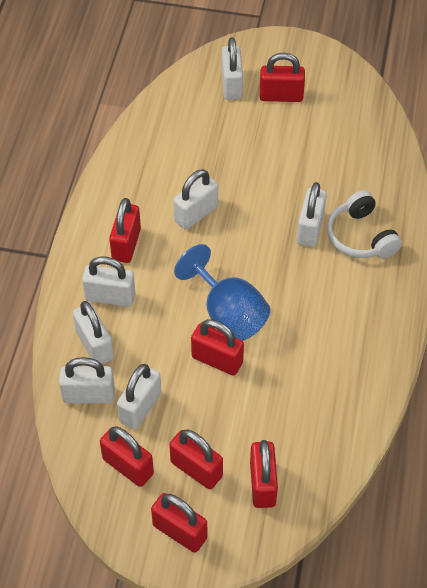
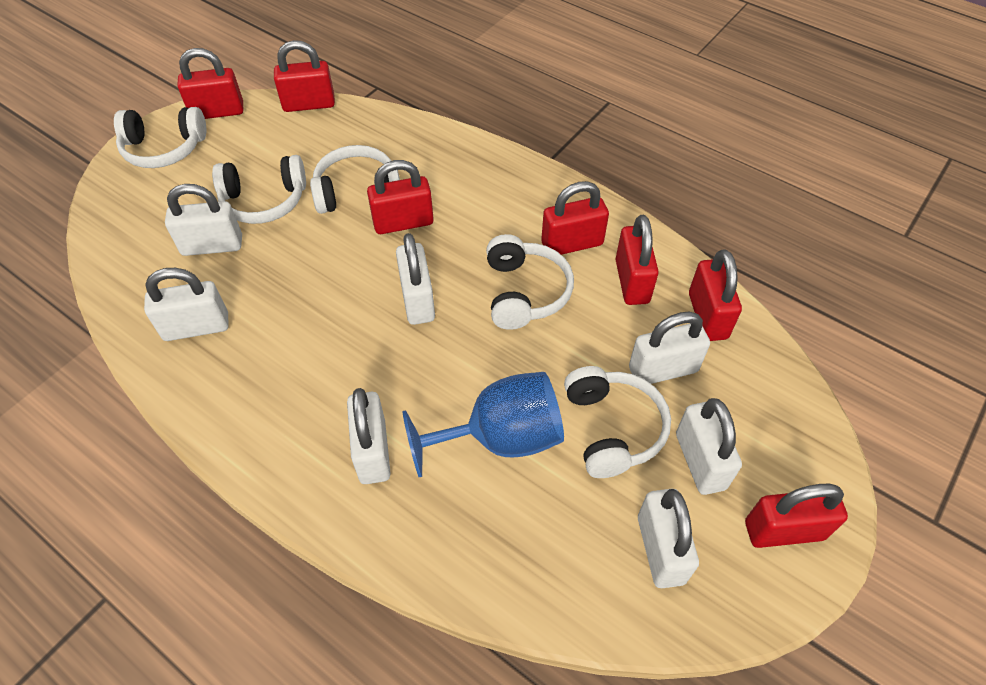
white headphones: [327,190,402,258] = 1 -> [114,107,206,168] [212,155,306,224] [310,145,400,214] [486,234,574,330] [564,366,671,478] = 5

